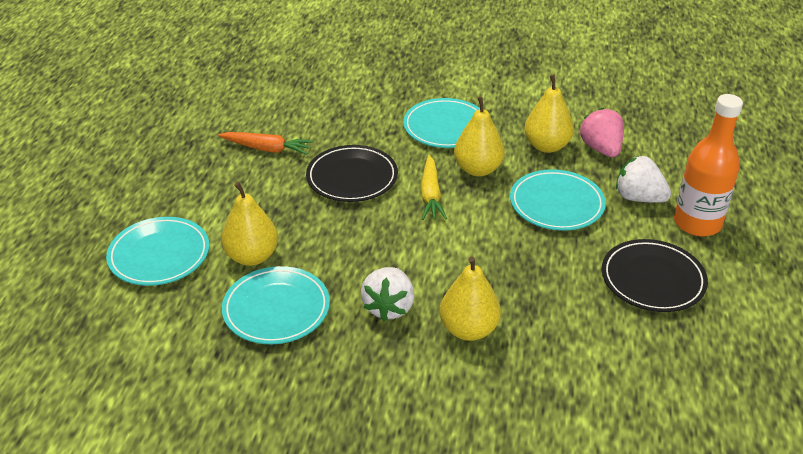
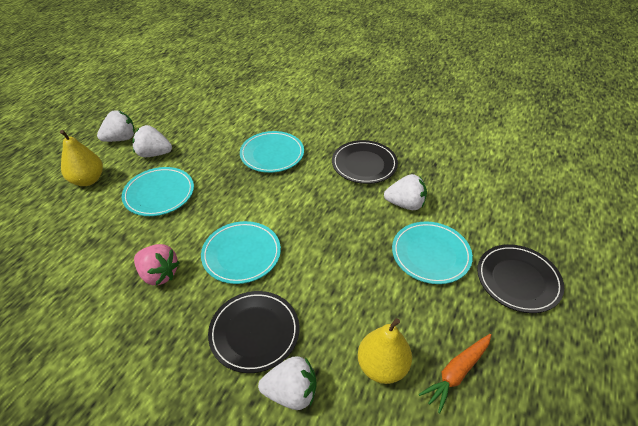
black plate: [306,145,398,202] [602,239,708,312] = 2 -> [208,291,299,373] [332,140,398,184] [477,244,564,313] = 3
orange bottle: [674,94,743,237] = 1 -> none = 0
white strawberry: [361,267,414,321] [616,156,671,203] = 2 -> [97,110,135,142] [133,125,172,157] [258,356,316,410] [384,174,427,210] = 4
yellow carrot: [420,155,447,220] = 1 -> none = 0
yellow pear: [221,182,278,266] [440,256,501,341] [454,97,505,177] [524,75,574,153] = 4 -> [60,130,103,186] [358,318,412,384] = 2

